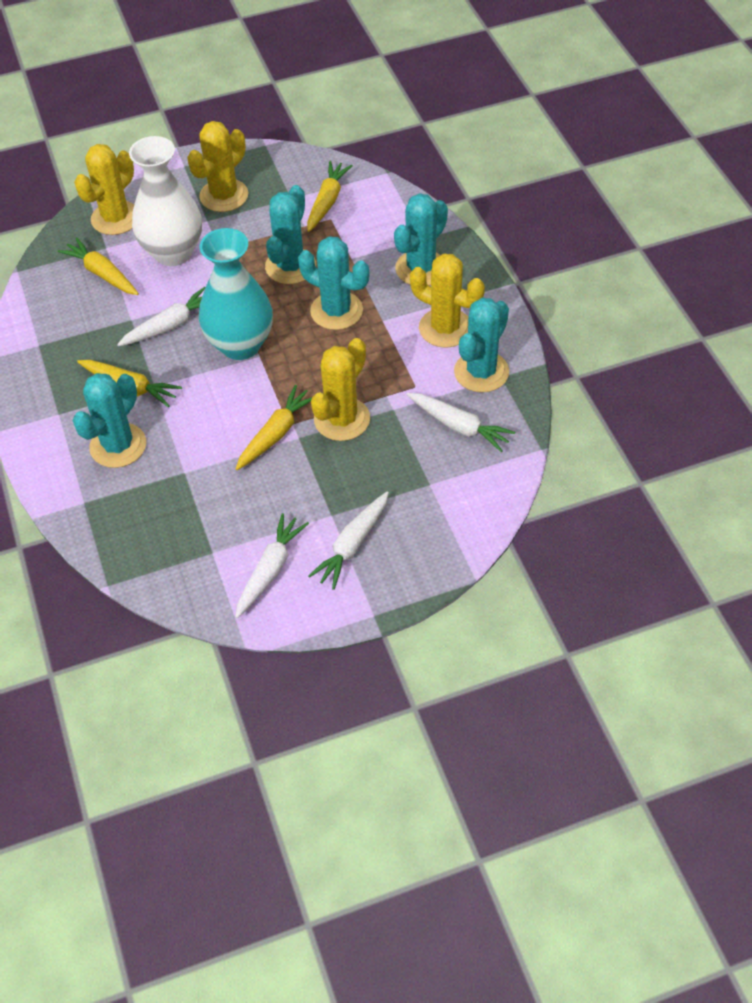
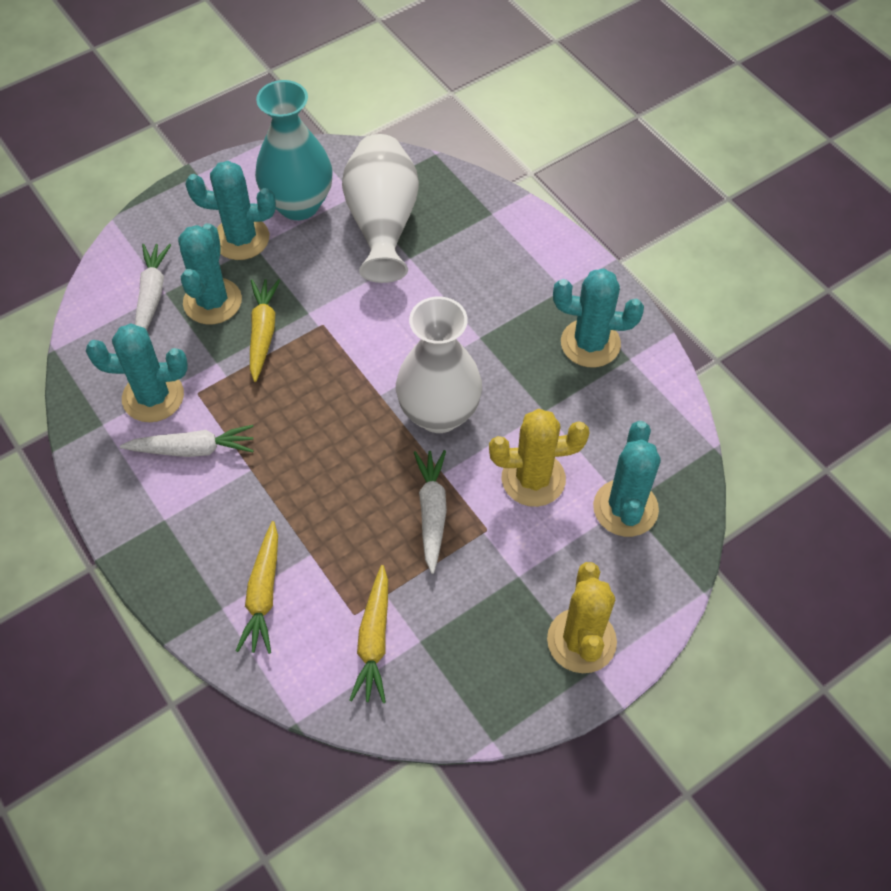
white carrot: [117,287,205,346] [235,513,309,618] [308,492,389,590] [406,393,515,452] = 4 -> [120,425,254,457] [135,244,171,330] [414,450,447,574] = 3
white vase: [129,136,202,266] = 1 -> [342,134,419,283] [396,296,482,433] = 2
yellow cactus: [74,144,134,235] [187,121,248,212] [311,338,370,441] [410,253,485,348] = 4 -> [489,409,589,507] [547,562,617,673] = 2
yellow carrot: [58,237,139,295] [77,360,182,407] [236,385,312,470] [307,161,353,232] = 4 -> [236,521,278,654] [250,279,280,382] [349,565,388,703] = 3

